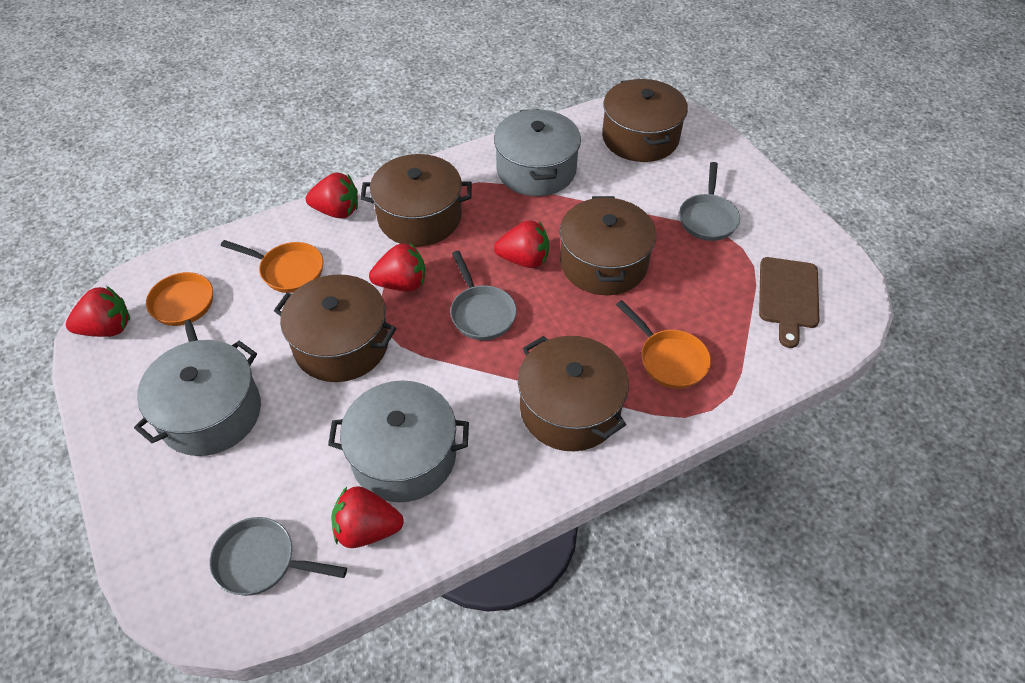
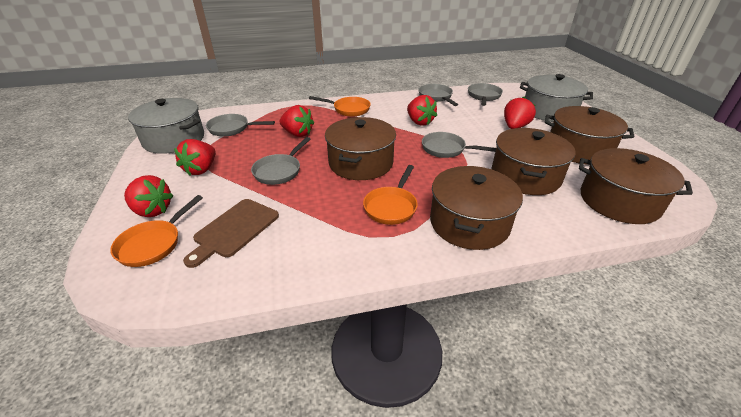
grey pan: [210,517,347,596] [450,251,517,340] [679,162,740,241] = 3 -> [206,114,275,137] [251,137,310,185] [418,84,458,106] [422,132,496,158] [468,83,503,106] = 5
grey pot: [134,340,261,456] [328,380,469,502] [494,109,581,196] = 3 -> [128,98,204,154] [520,74,593,122] = 2

